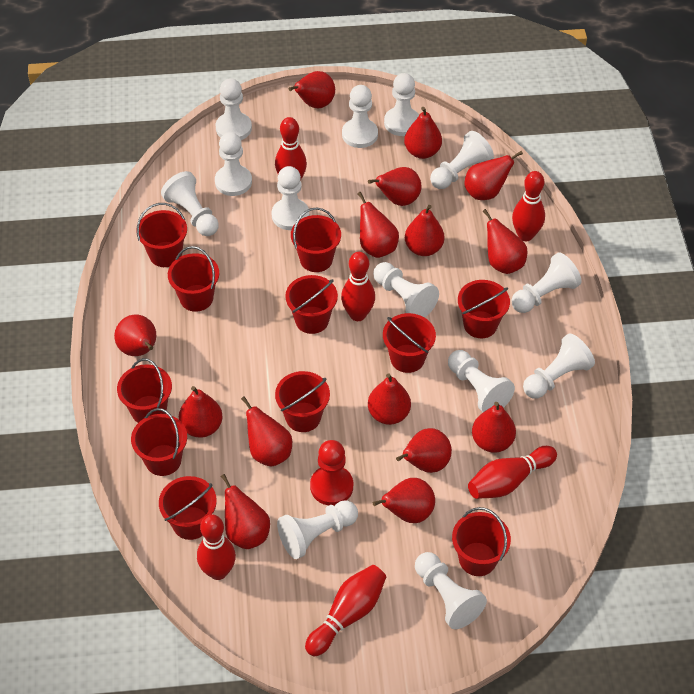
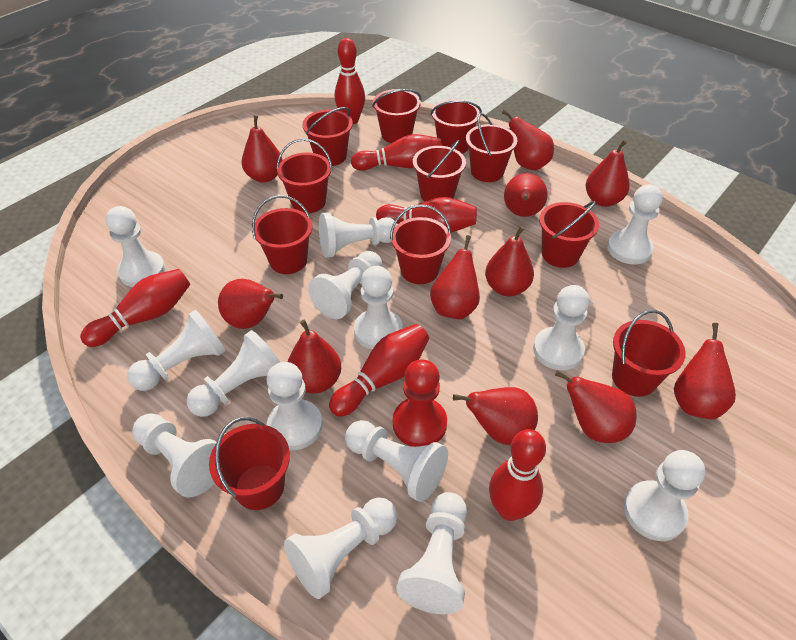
red pear: [114,315,156,356] [179,386,223,438] [221,474,270,549] [241,396,292,467] [289,71,335,108] [357,192,399,258] [368,167,422,206] [368,373,411,425] [373,478,435,523] [396,428,452,473] [404,107,442,159] [405,205,445,256] [465,151,523,200] [472,402,516,453] [482,209,527,274] = 15 -> [218,279,283,329] [242,115,282,183] [288,320,341,394] [430,235,480,320] [453,387,538,445] [485,226,534,296] [502,109,554,170] [504,173,548,217] [555,370,637,443] [586,140,629,207] [674,323,736,419] = 11
white pawn: [161,171,219,236] [215,132,252,196] [216,78,252,140] [272,166,309,230] [277,500,358,559] [342,85,378,148] [373,262,439,317] [384,73,419,136] [415,552,487,629] [430,131,494,189] [448,350,515,412] [511,252,582,313] [523,334,595,398] = 13 -> [106,206,165,287] [127,310,226,391] [132,413,217,498] [187,330,280,417] [267,362,323,450] [284,497,397,599] [308,251,382,319] [319,212,398,258] [345,420,448,502] [354,266,403,350] [396,492,467,615] [533,285,590,370] [607,184,663,264] [624,450,705,541] = 14

